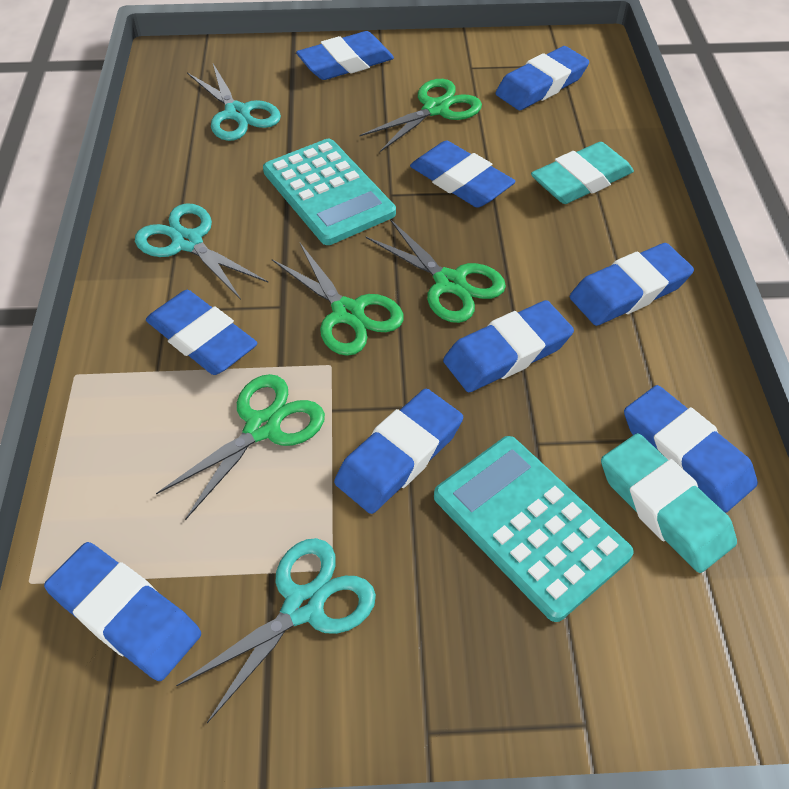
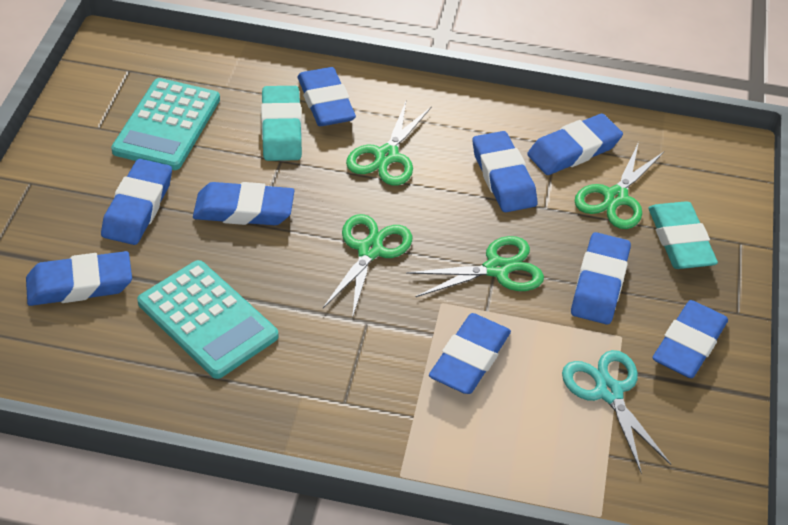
turquoise scissors: [135,203,268,300] [176,538,376,723] [187,64,281,141] = 3 -> [562,350,671,472] = 1

